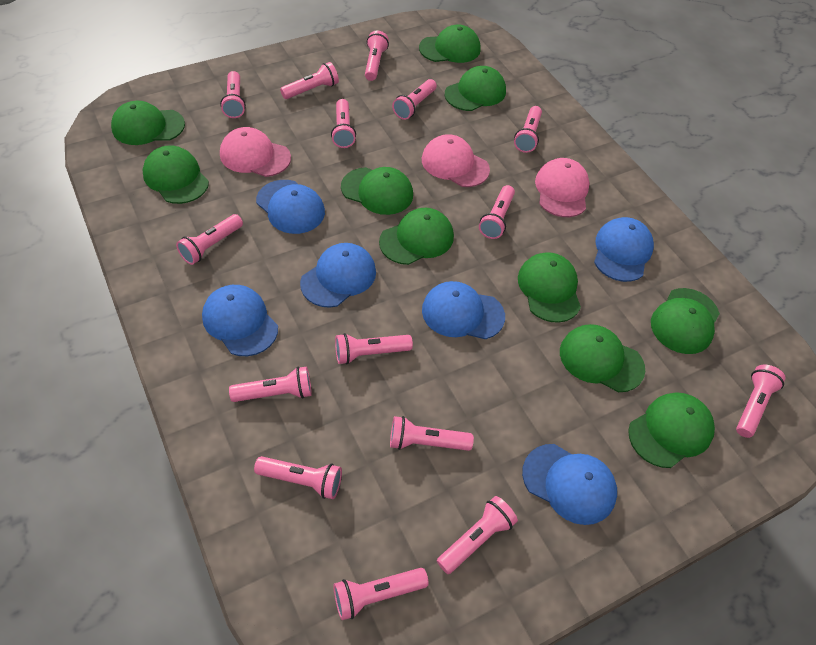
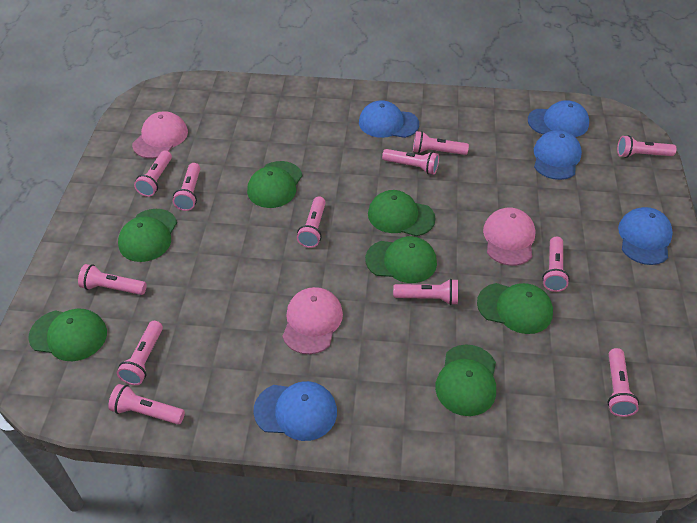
blue cap: [202,285,278,356] [256,180,325,234] [300,243,376,308] [422,281,505,339] [522,444,617,525] [594,217,654,282] = 6 -> [253,381,337,441] [359,100,419,138] [528,100,589,137] [534,130,582,180] [618,207,673,265] = 5
green cap: [111,101,185,145] [143,145,209,204] [341,167,413,215] [379,208,454,265] [419,25,481,63] [445,66,506,111] [518,252,581,323] [560,324,645,392] [628,392,715,468] [651,288,720,354] = 10 -> [28,308,107,361] [118,209,177,262] [247,161,302,208] [365,236,437,283] [368,190,436,236] [435,344,496,416] [477,283,553,334] = 7
pink flashlight: [176,214,243,265] [220,71,246,118] [229,366,312,402] [254,456,342,499] [280,62,339,99] [331,99,356,148] [333,568,429,620] [335,333,413,364] [365,31,389,81] [390,416,474,451] [392,79,437,120] [437,496,518,574] [479,185,515,239] [514,106,542,153] [736,365,786,438] = 15 -> [78,264,147,295] [108,384,185,425] [117,321,163,385] [134,151,172,197] [173,163,200,211] [297,197,326,248] [382,149,439,174] [393,279,458,305] [413,131,469,155] [542,237,570,292] [607,348,639,417] [617,135,677,158] = 12

